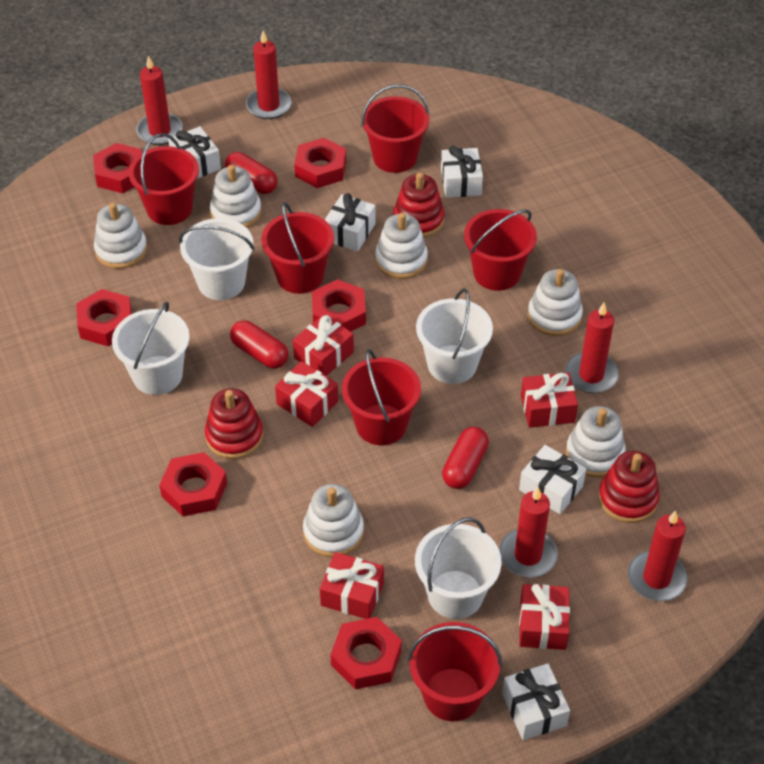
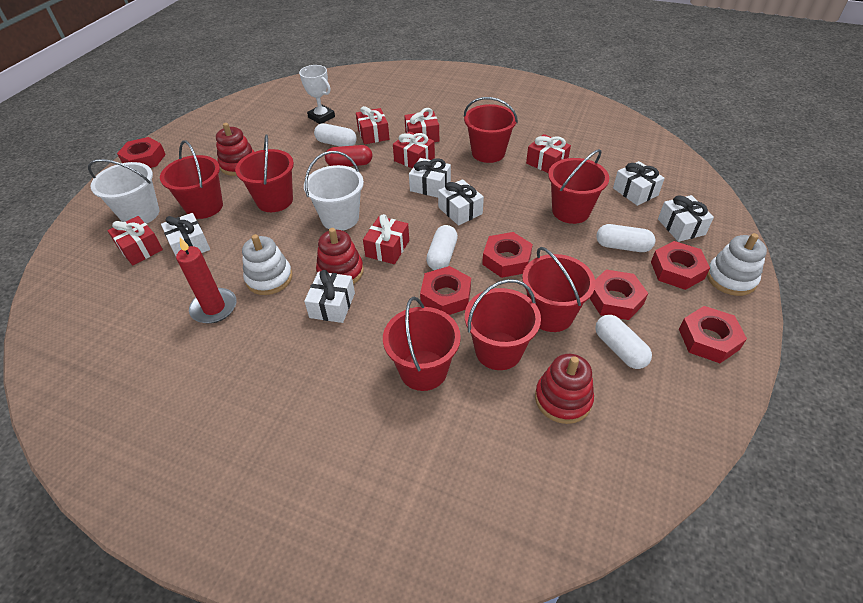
red bucket: [129,133,199,225] [261,202,334,294] [342,349,421,445] [361,84,429,173] [408,622,502,721] [464,209,537,291] = 6 -> [160,140,223,219] [235,134,294,212] [383,297,461,391] [464,97,518,163] [465,279,541,370] [522,247,595,332] [548,149,609,224] = 7
red candle: [136,56,183,145] [246,31,291,119] [499,487,558,577] [565,302,619,393] [628,510,688,601] = 5 -> [176,237,237,324] = 1
red capsule: [225,152,278,194] [230,320,288,369] [442,427,489,489] = 3 -> [325,145,372,166] = 1
red gift: [275,361,338,427] [293,314,354,376] [320,552,384,619] [519,584,570,650] [521,372,578,428] = 5 -> [108,216,163,265] [356,106,389,144] [363,214,409,264] [393,131,435,168] [404,108,439,142] [526,134,571,173] = 6
white bucket: [112,302,190,395] [179,218,255,300] [415,517,501,619] [416,288,493,384] = 4 -> [88,159,159,224] [304,151,364,231] = 2
white capsule: none = 0 -> [314,123,357,146] [426,225,458,270] [595,315,652,369] [596,224,655,252] = 4
white gift: [168,126,221,179] [325,193,376,252] [441,146,483,198] [502,663,570,740] [519,445,586,514] = 5 -> [161,213,210,256] [304,270,355,323] [409,158,451,198] [438,179,484,225] [613,161,665,206] [658,195,714,242] = 6
white stacking toy: [94,203,148,269] [210,165,262,228] [303,484,364,557] [375,213,428,279] [528,269,583,336] [566,406,626,477] = 6 -> [242,234,292,295] [707,233,767,296] = 2
white trophy: none = 0 -> [299,65,335,124] = 1

